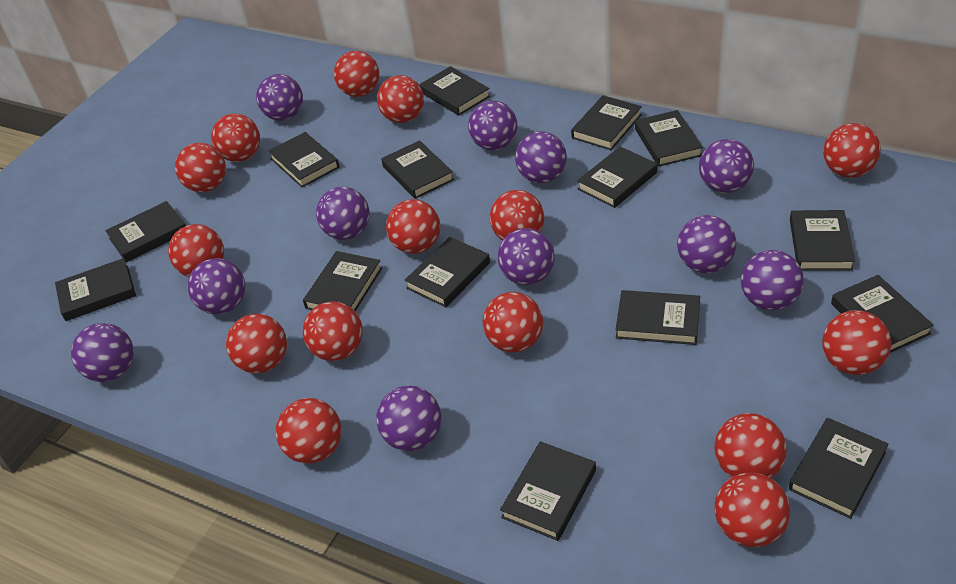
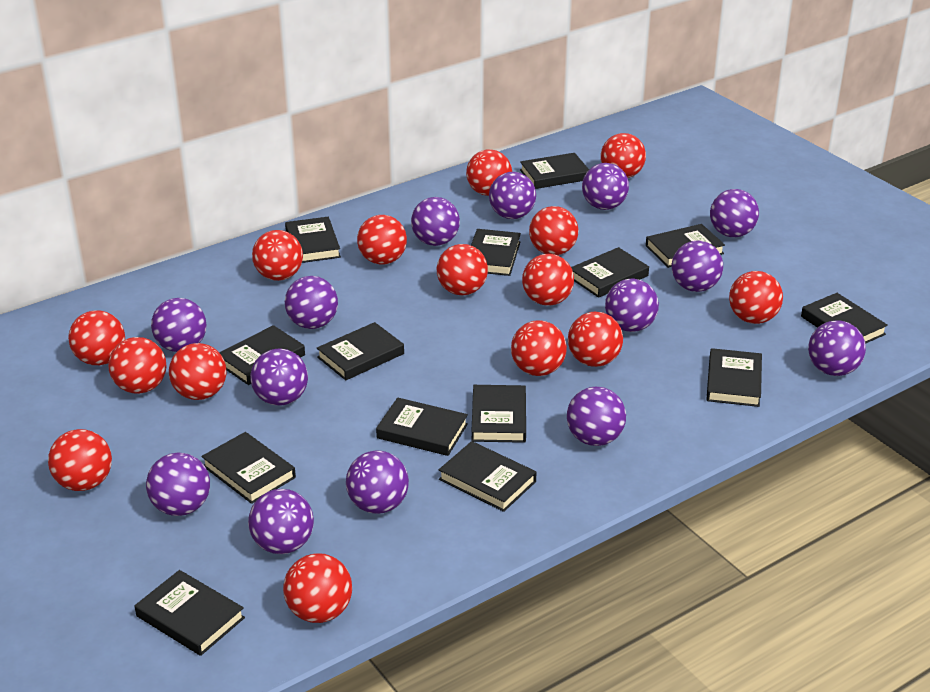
black book: [55,258,136,321] [105,201,186,262] [268,132,340,188] [303,251,382,311] [381,140,454,199] [405,237,490,308] [419,66,490,116] [500,441,596,541] [571,95,642,150] [577,146,657,208] [616,290,700,345] [635,110,703,167] [789,418,888,519] [790,210,855,271] [831,275,934,353] = 15 -> [135,570,245,656] [201,432,296,504] [219,325,305,385] [285,217,341,263] [317,322,404,380] [376,397,468,456] [439,441,537,512] [471,229,521,276] [471,385,526,443] [520,153,589,189] [571,247,649,298] [646,224,725,268] [706,348,762,407] [801,293,888,344] = 14
purple ball: [71,323,133,382] [188,258,245,314] [256,74,303,121] [316,187,370,240] [376,386,441,451] [468,101,518,150] [498,228,555,285] [515,131,567,183] [677,215,736,273] [699,139,754,193] [741,250,804,311] = 11 -> [146,453,210,516] [151,298,207,352] [248,489,314,554] [250,349,308,406] [285,276,338,329] [346,450,409,514] [411,197,460,246] [489,172,536,219] [567,387,626,446] [582,163,629,210] [605,279,659,332] [672,241,723,292] [710,189,759,237] [808,320,866,376] = 14

